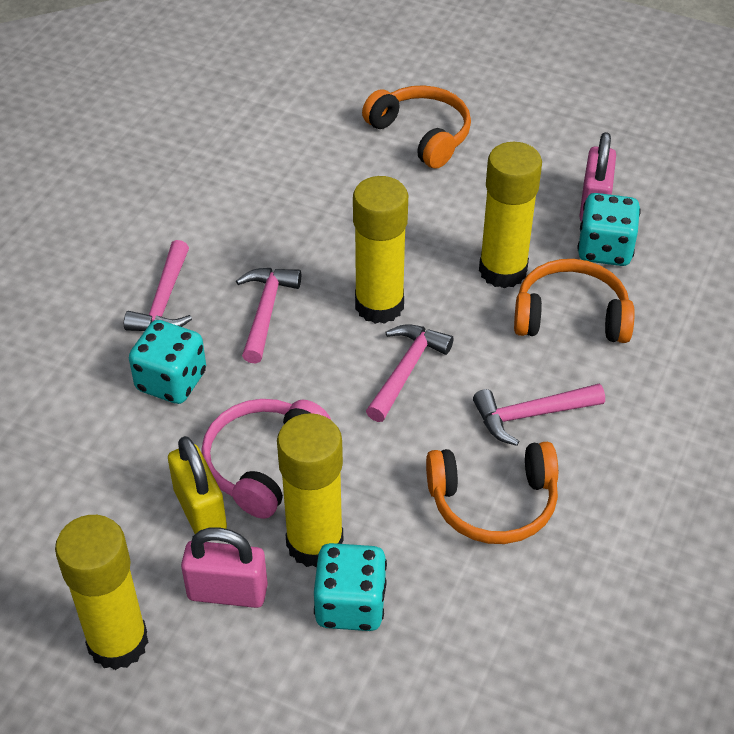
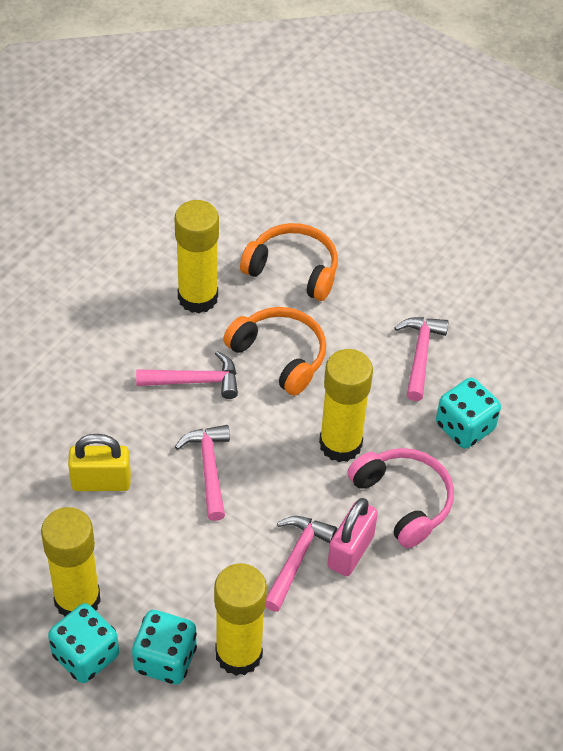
orange headphones: [362,85,471,169] [426,442,558,544] [514,259,635,343] = 3 -> [223,307,326,396] [240,223,338,301] = 2
pink padlock: [181,527,268,608] [579,132,616,222] = 2 -> [328,498,378,576] = 1

